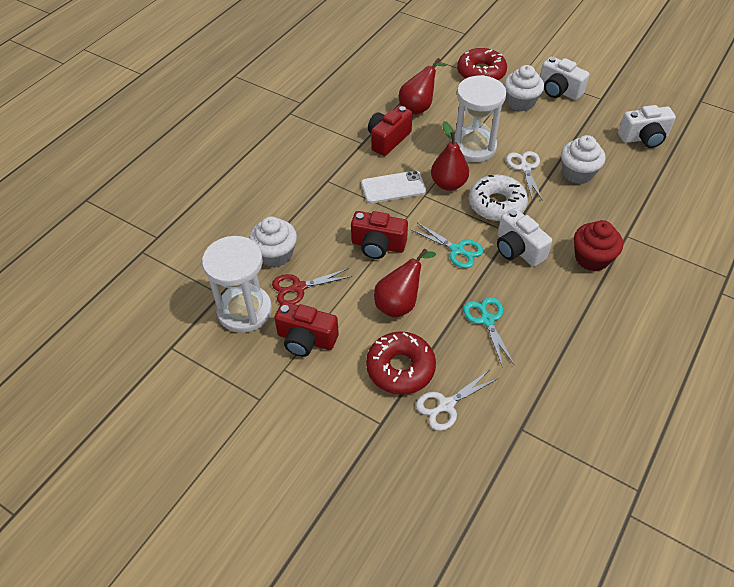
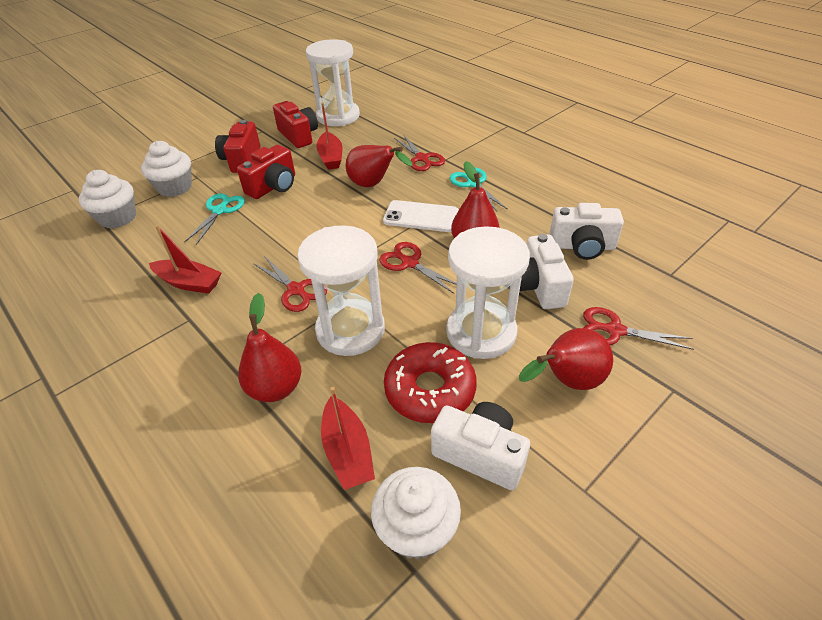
red boat: none = 0 -> [149,225,222,294] [316,103,343,170] [321,387,375,490] = 3
red cupcake: [574,220,623,271] = 1 -> none = 0
red donut: [366,332,436,395] [457,48,507,80] = 2 -> [384,342,477,423] = 1
red pear: [374,249,436,318] [399,58,446,115] [431,121,469,191] = 3 -> [238,293,301,402] [346,145,413,187] [451,161,500,238] [519,328,613,390] = 4
red scissors: [272,268,352,304] = 1 -> [253,256,327,312] [379,242,457,294] [394,134,445,171] [583,307,694,350] = 4
white donut: [469,175,528,221] = 1 -> none = 0
white hourglass: [202,236,272,333] [451,75,506,162] = 2 -> [297,225,385,356] [306,39,360,126] [446,226,530,359] = 3
white scissors: [416,370,497,431] [506,151,543,201] = 2 -> none = 0

